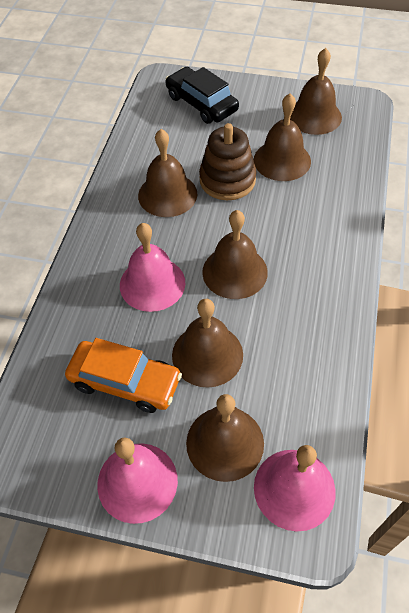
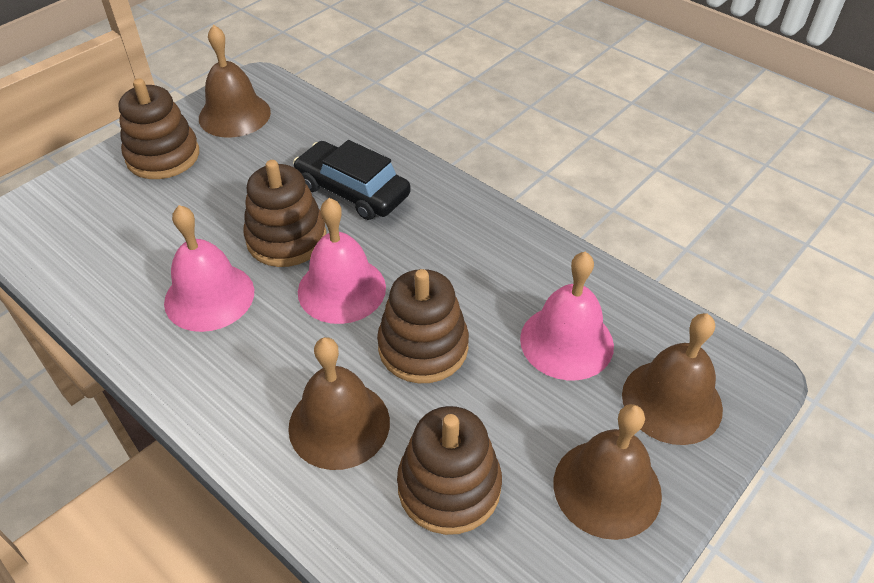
brown bell: [138,129,197,217] [172,299,243,387] [186,394,264,482] [202,210,268,299] [254,93,311,181] [290,48,342,135] = 6 -> [199,25,271,138] [288,337,390,470] [554,404,662,540] [622,313,723,445] = 4
brown stacking toy: [199,123,256,200] = 1 -> [119,78,199,179] [243,160,326,267] [377,269,469,383] [397,406,502,535] = 4
orange car: [65,338,182,413] = 1 -> none = 0

